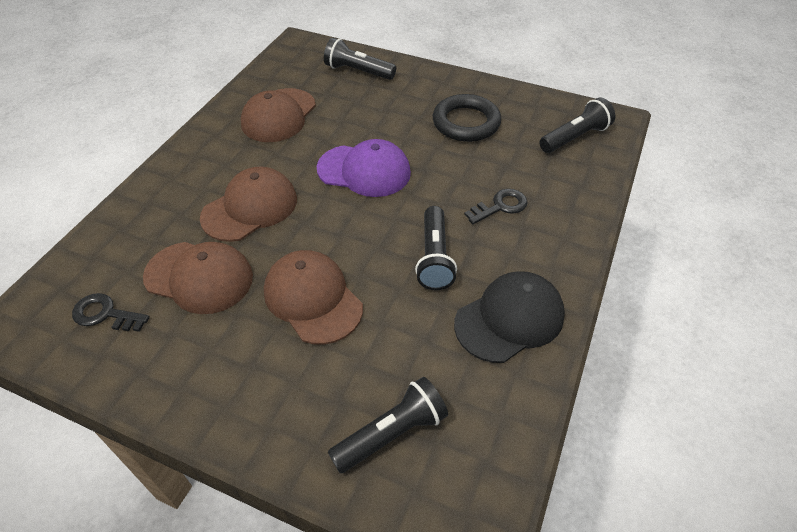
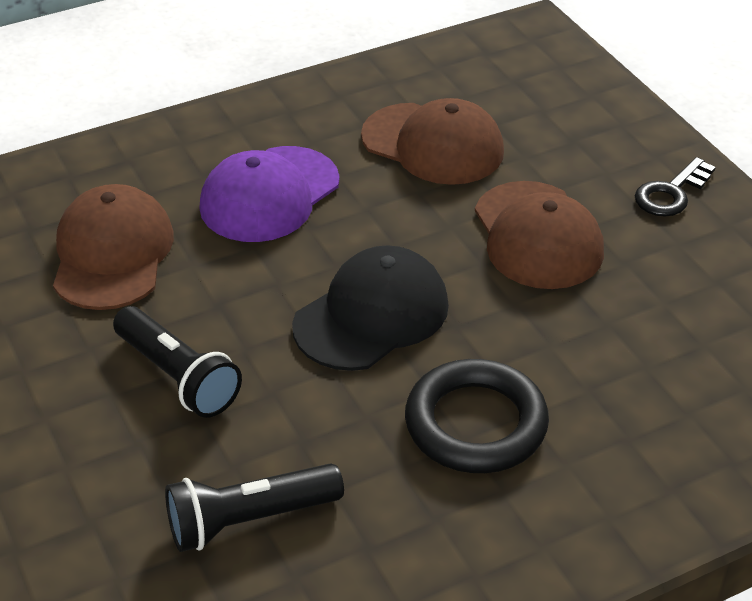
black flashlight: [324,38,396,80] [328,377,448,473] [415,206,457,290] [539,98,615,153] = 4 -> [113,306,242,418] [165,463,344,552] = 2
black key: [72,293,150,332] [464,189,527,224] = 2 -> [635,157,716,217] = 1
brown cap: [143,242,253,314] [200,166,297,242] [241,88,316,142] [264,250,363,345] = 4 -> [53,184,174,310] [361,98,504,185] [475,181,604,289] = 3

